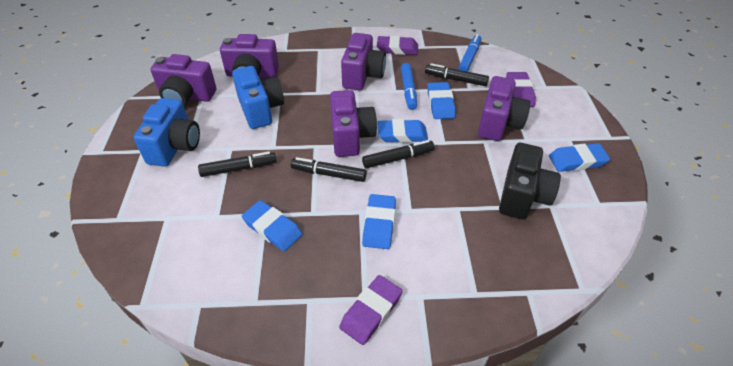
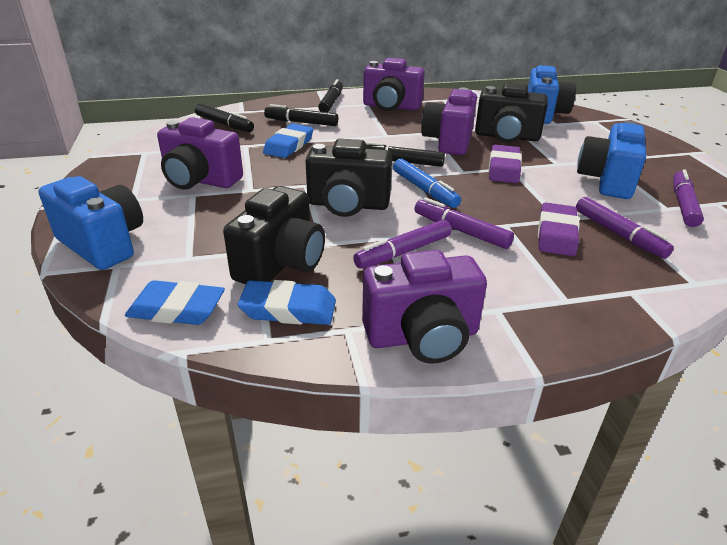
black camera: [499,143,561,219] = 1 -> [223,186,325,284] [305,139,392,217] [475,83,548,143] = 3
blue camera: [134,98,200,167] [232,66,284,129] = 2 -> [38,176,143,270] [528,65,576,124] [577,121,646,199] = 3
blue eraser: [242,200,302,251] [362,194,396,249] [377,119,428,143] [428,82,455,119] [549,143,610,172] = 5 -> [125,280,225,325] [238,280,336,325] [263,124,313,158] = 3
blue marker: [401,63,417,110] [458,34,481,72] = 2 -> [393,159,461,208] = 1
purple camera: [150,54,216,106] [220,34,279,78] [330,90,377,157] [341,33,386,90] [478,76,530,141] = 5 -> [157,117,243,190] [362,250,487,364] [363,58,425,111] [421,87,477,155] = 4
purple eraser: [339,275,402,345] [377,36,418,55] [506,72,536,107] = 3 -> [489,145,522,183] [538,202,580,256] = 2
purple marker: none = 0 -> [353,219,452,269] [414,197,514,249] [576,197,674,259] [673,169,704,227] = 4

